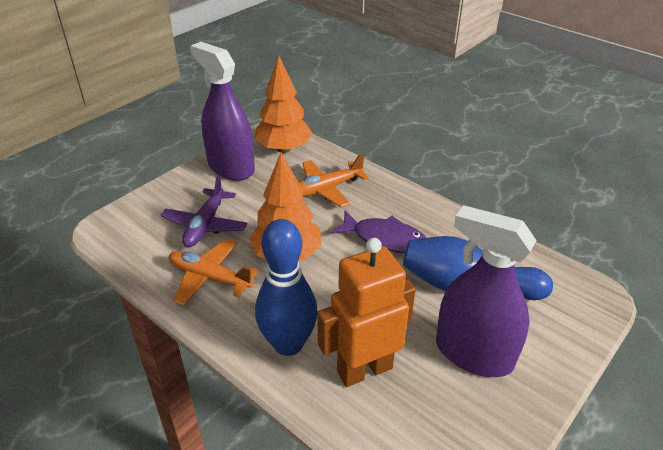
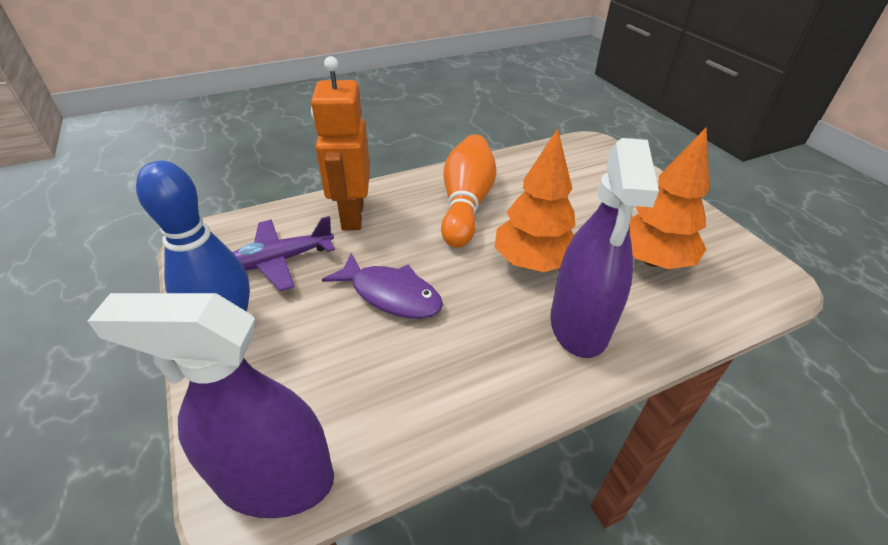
blue bowling pin: [255,219,318,356] [403,236,553,300] = 2 -> [136,161,250,312] = 1
orange bowling pin: none = 0 -> [441,134,496,248] = 1
orange plane: [169,239,259,306] [299,154,369,207] = 2 -> none = 0

